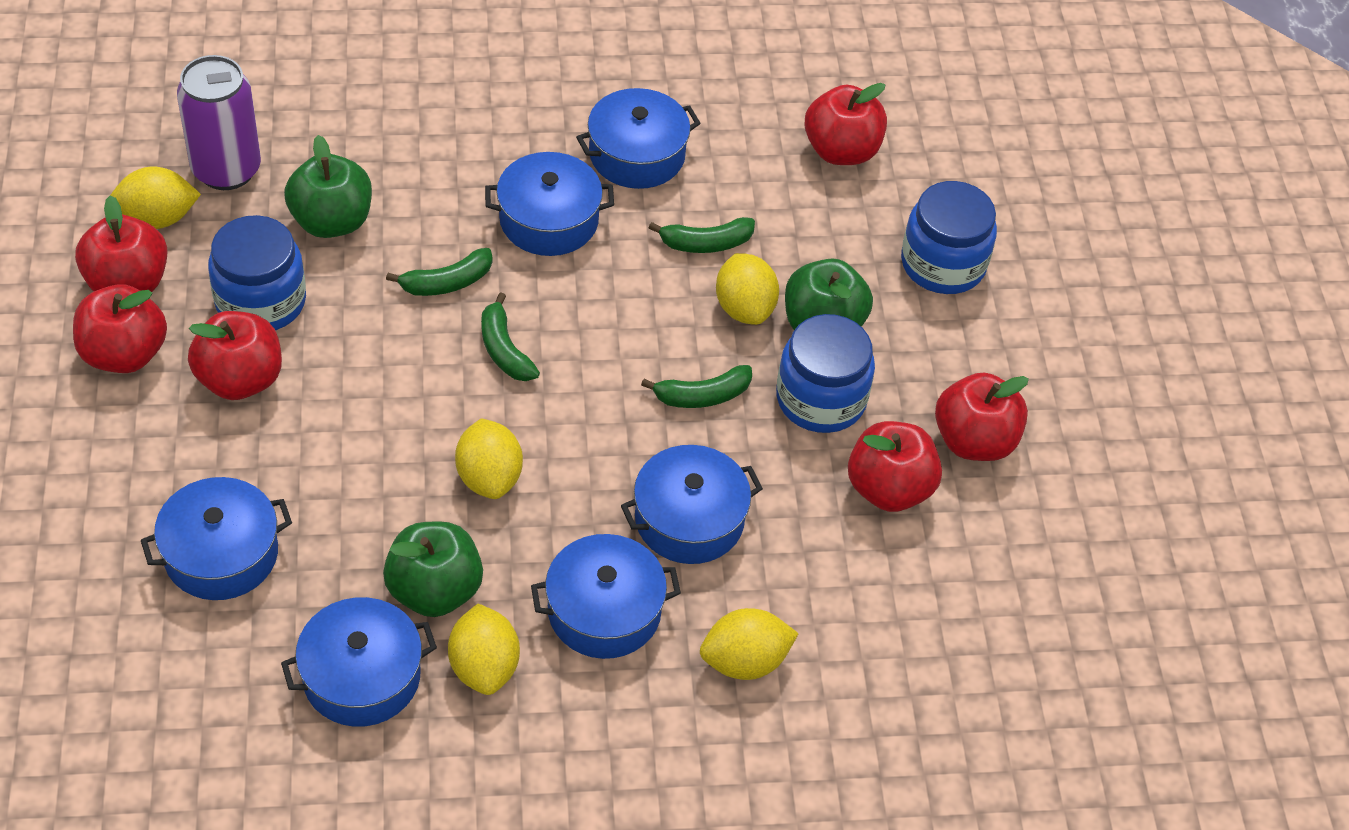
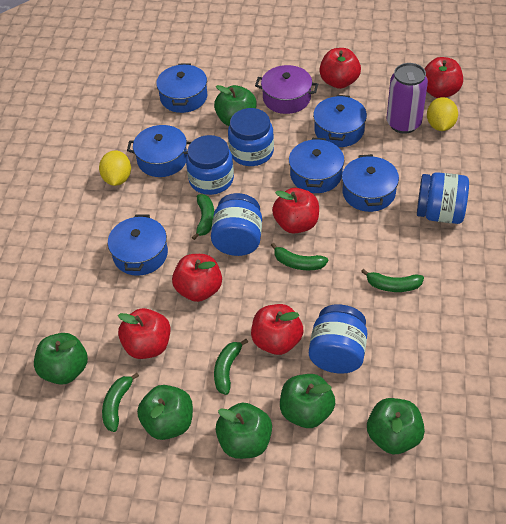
blue jar: [208,215,306,330] [776,314,875,433] [901,181,997,294] = 3 -> [186,135,234,195] [211,193,262,256] [228,108,274,166] [309,304,367,374] [417,172,469,224] = 5
green apple: [284,135,372,238] [383,522,483,617] [785,258,873,330] = 3 -> [34,333,88,385] [137,385,193,440] [214,85,257,126] [215,403,272,459] [280,374,335,428] [367,398,425,454] = 6
green banana: [386,248,492,296] [481,292,540,381] [641,365,752,408] [649,217,755,253] = 4 -> [102,373,139,432] [192,194,214,240] [214,339,248,395] [271,243,328,270] [361,269,424,292] = 5
purple pot: none = 0 -> [255,65,318,114] = 1
yellow lemon: [111,167,201,229] [448,604,520,695] [455,418,523,499] [700,608,799,680] [716,253,779,325] = 5 -> [99,150,131,186] [427,97,458,131] = 2

